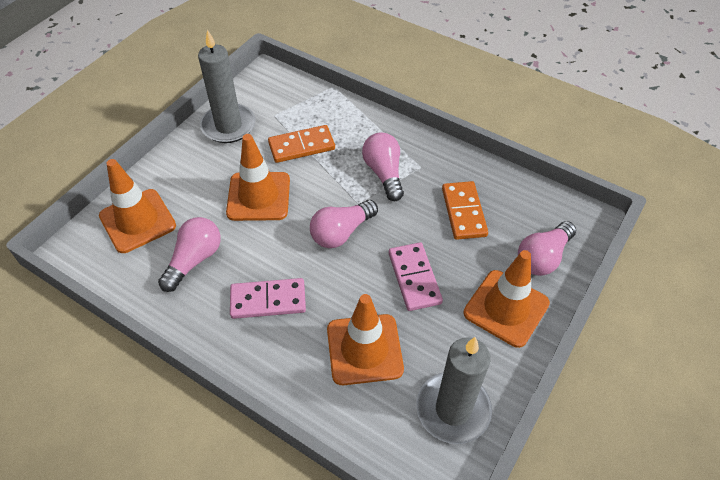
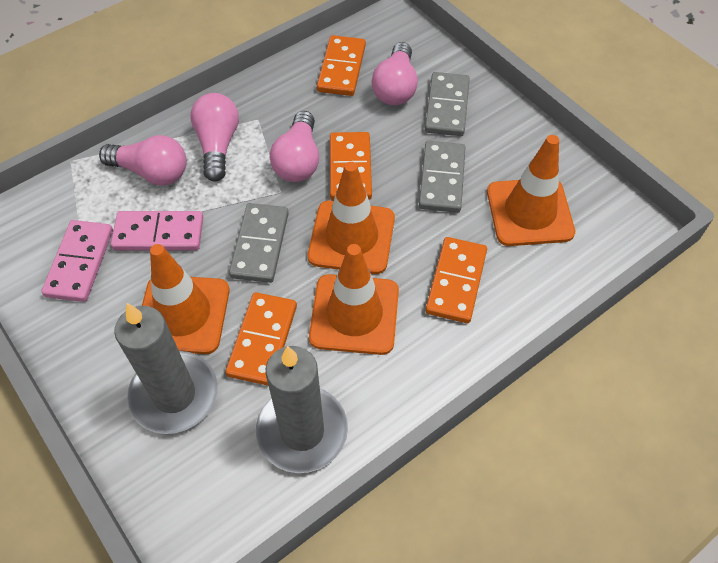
grey domino: none = 0 -> [229,203,289,283] [419,141,466,213] [425,72,470,136] = 3
orange domino: [268,125,335,163] [442,181,488,240] = 2 -> [226,292,297,386] [317,35,366,96] [330,132,372,200] [426,237,487,323] = 4

